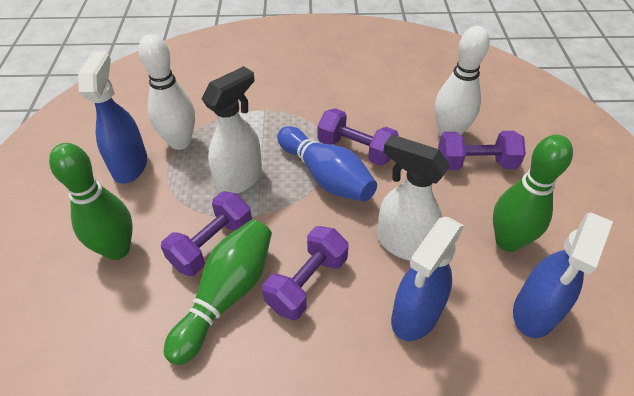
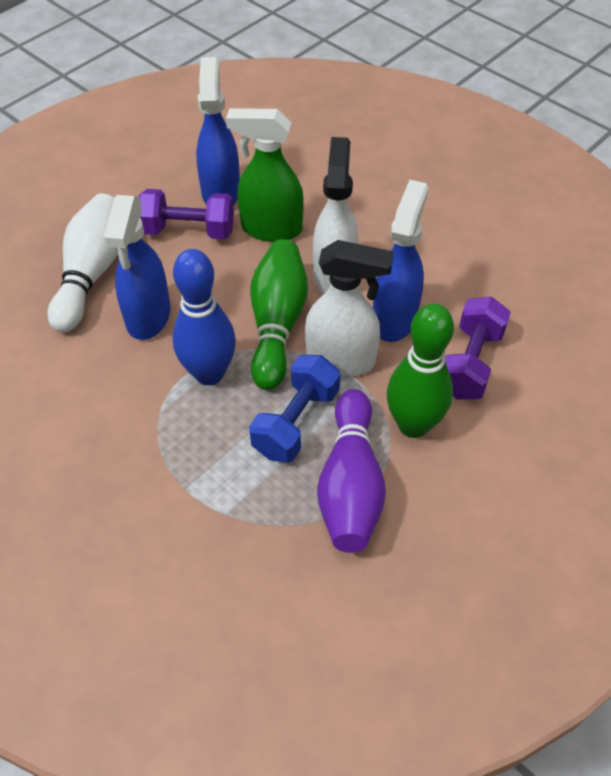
blue dumbbell: none = 0 -> [249,355,341,463] = 1
green bowling pin: [49,143,133,260] [164,220,272,365] [493,135,573,252] = 3 -> [250,239,308,390] [387,304,454,438] = 2
green spray bottle: none = 0 -> [226,108,304,242] = 1
purple bowling pin: none = 0 -> [317,389,386,553] = 1
purple dumbbell: [161,192,252,276] [262,226,349,320] [317,108,398,166] [438,131,526,170] = 4 -> [138,189,234,239] [445,297,511,399] = 2
white bowling pin: [138,34,195,150] [435,26,490,136] = 2 -> [48,193,118,333] = 1

